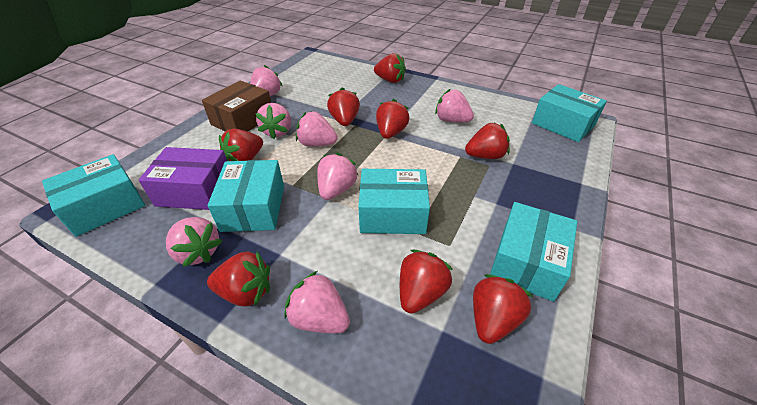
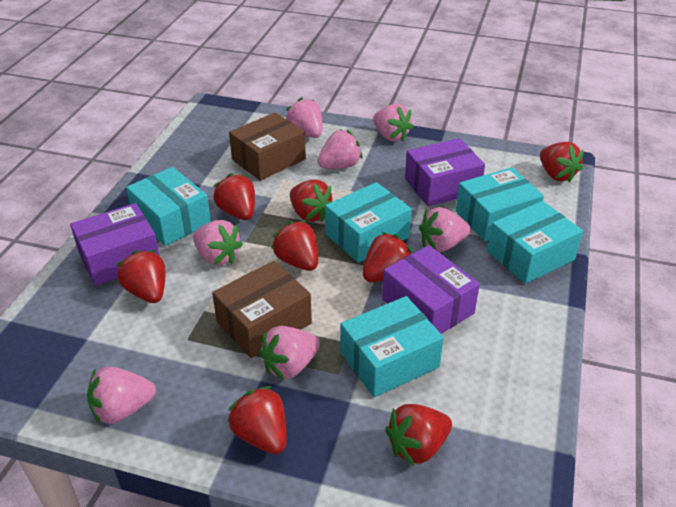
brown box: [202,80,271,131] = 1 -> [212,261,312,358] [229,112,306,181] = 2
purple box: [139,147,227,210] = 1 -> [70,203,160,286] [382,245,480,334] [405,138,485,206] = 3

